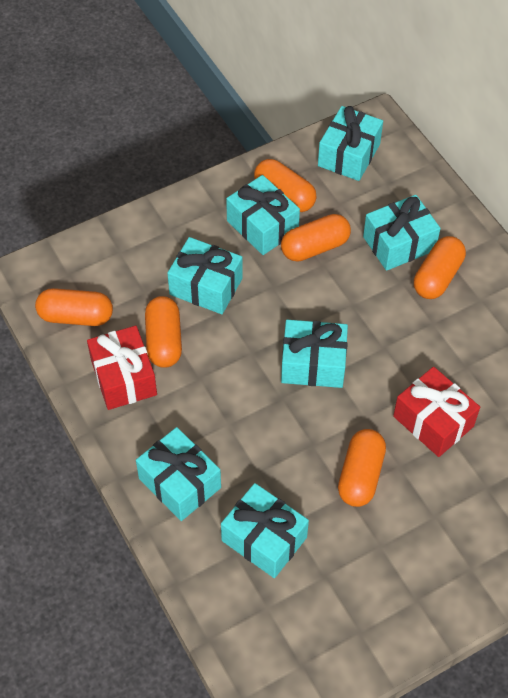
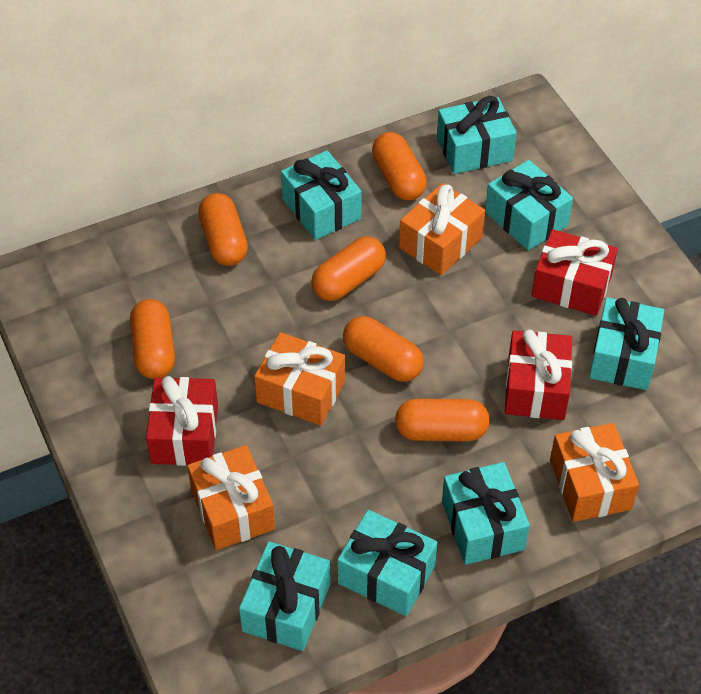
orange gift: none = 0 -> [187,445,275,550] [254,332,345,426] [399,183,485,275] [550,423,639,522] = 4
red gift: [87,326,157,410] [393,367,480,457] = 2 -> [146,376,218,466] [505,330,572,420] [532,229,618,316] = 3

